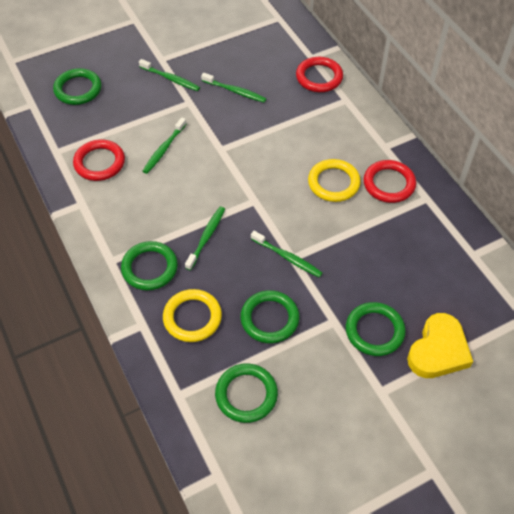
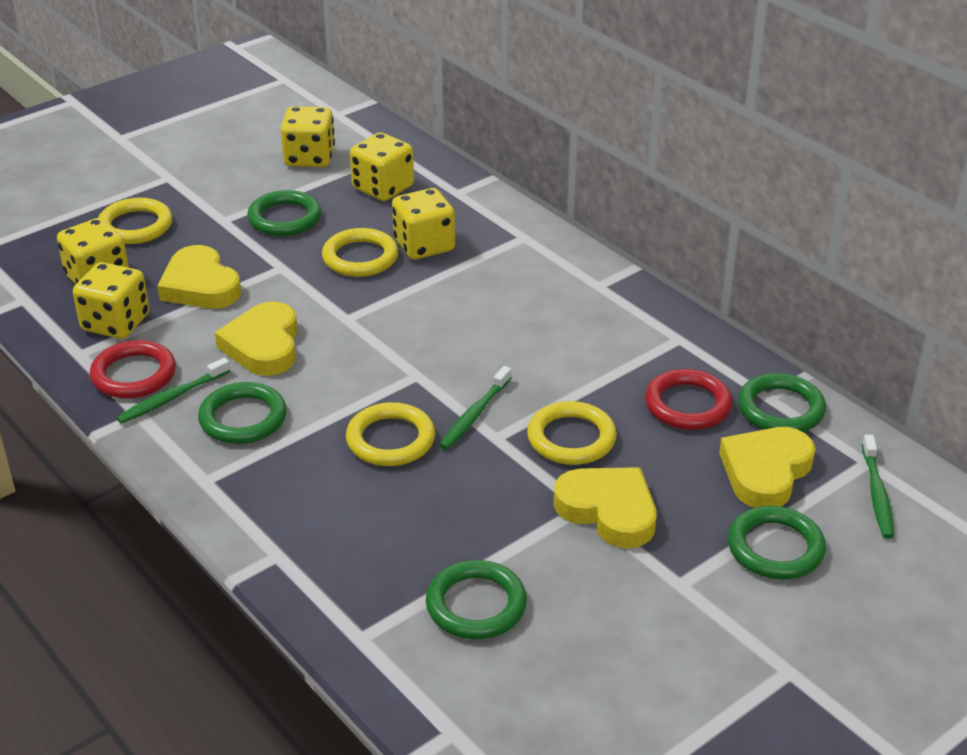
green toothbrush: [139,59,200,91] [143,117,186,174] [185,206,225,271] [201,73,267,103] [251,231,322,278] = 5 -> [116,358,230,424] [439,366,512,450] [862,435,894,539] = 3
red ring: [73,139,125,181] [296,57,343,92] [364,160,416,203] = 3 -> [90,340,176,398] [645,369,732,430] = 2
yellow dice: none = 0 -> [57,218,129,284] [73,262,149,339] [281,106,335,167] [350,132,414,201] [392,188,455,259] = 5
yellow heart: [407,313,473,378] = 1 -> [157,245,241,309] [215,301,298,376] [553,467,656,548] [719,427,816,508] = 4
yellow ring: [163,289,222,342] [308,159,361,202] = 2 -> [98,198,172,244] [322,228,398,277] [346,402,435,466] [527,401,617,465] = 4

